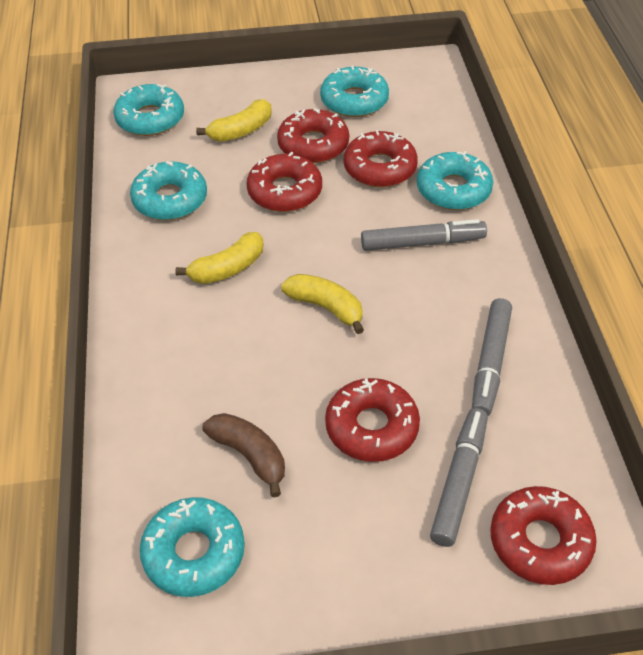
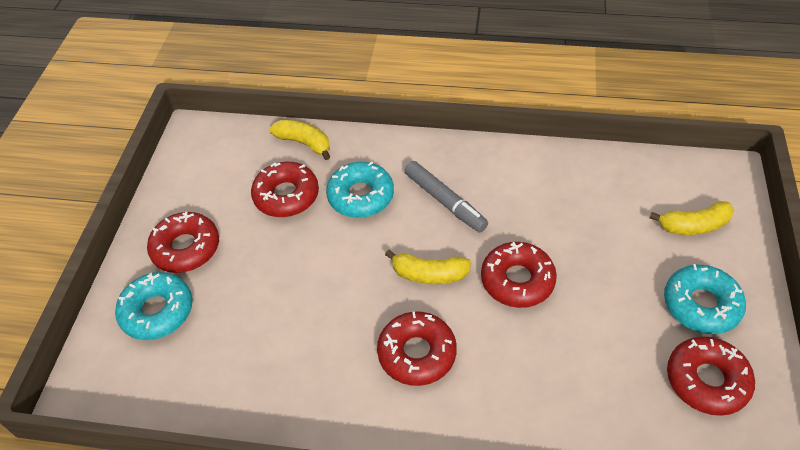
brown banana: [202,413,285,497] = 1 -> none = 0
grey marker: [361,219,487,251] [430,408,488,547] [472,298,512,416] = 3 -> [405,161,488,233] = 1
turquoise donut: [113,84,184,136] [130,161,207,220] [140,497,245,597] [320,66,389,117] [417,151,493,210] = 5 -> [115,272,193,340] [326,161,394,218] [664,264,746,334] = 3

